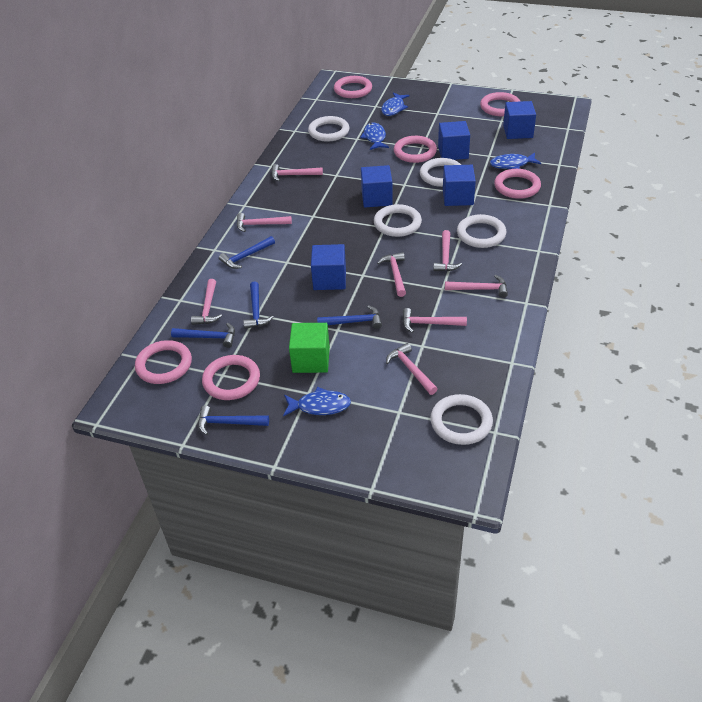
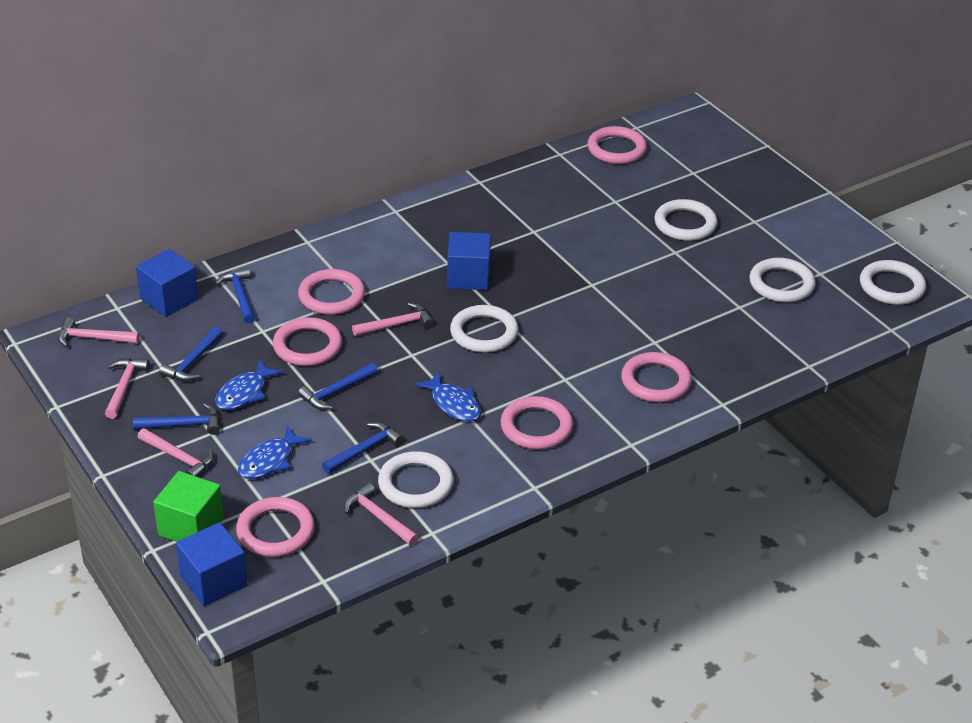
blue cube: [311,244,346,290] [361,165,393,207] [438,121,470,160] [443,165,476,206] [503,101,536,139] = 5 -> [136,249,198,317] [176,522,248,606] [447,232,491,290] = 3
blue fish: [283,387,351,416] [360,123,389,150] [381,93,410,116] [490,153,541,169] = 4 -> [215,360,283,410] [238,426,312,479] [414,371,481,422] = 3
pink hammer: [191,279,222,325] [237,213,292,232] [272,164,323,181] [377,252,406,297] [386,343,438,395] [403,308,467,333] [433,230,462,271] [445,275,508,298] = 8 -> [58,317,140,347] [105,358,150,419] [138,428,214,477] [344,483,419,546] [352,303,434,336] = 5

